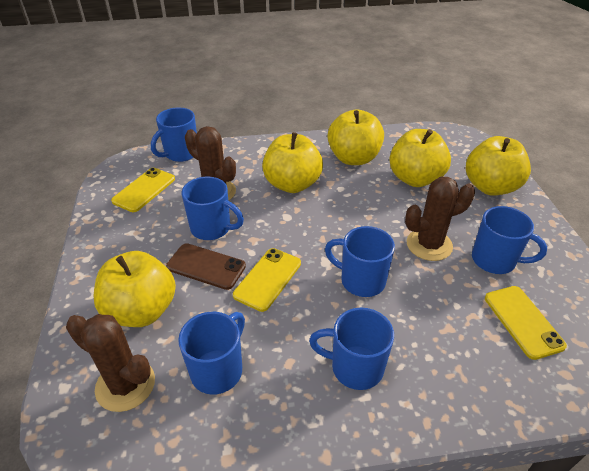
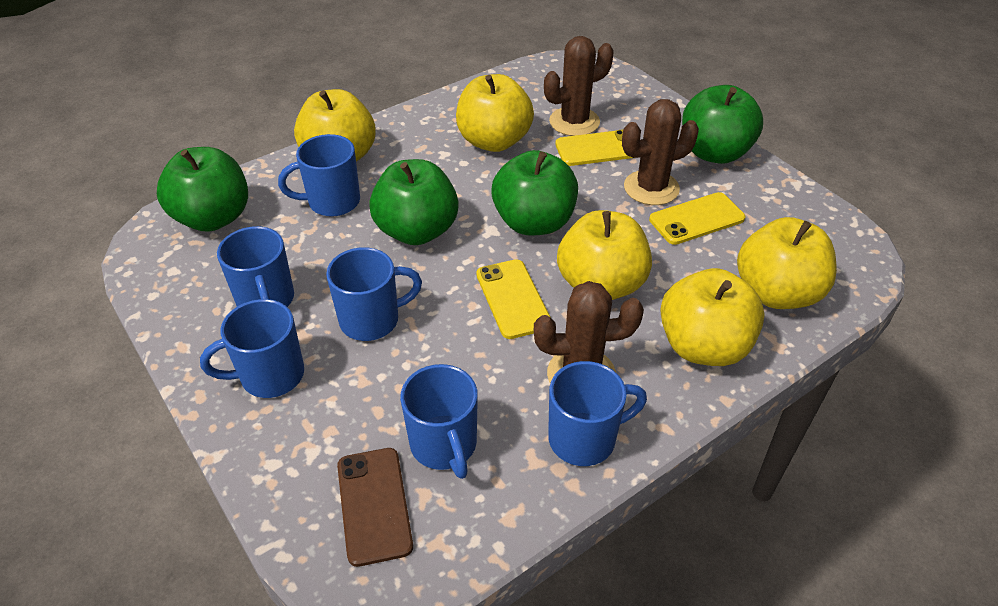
green apple: none = 0 -> [157,147,248,232] [369,159,459,245] [491,150,578,236] [682,85,763,164] = 4

